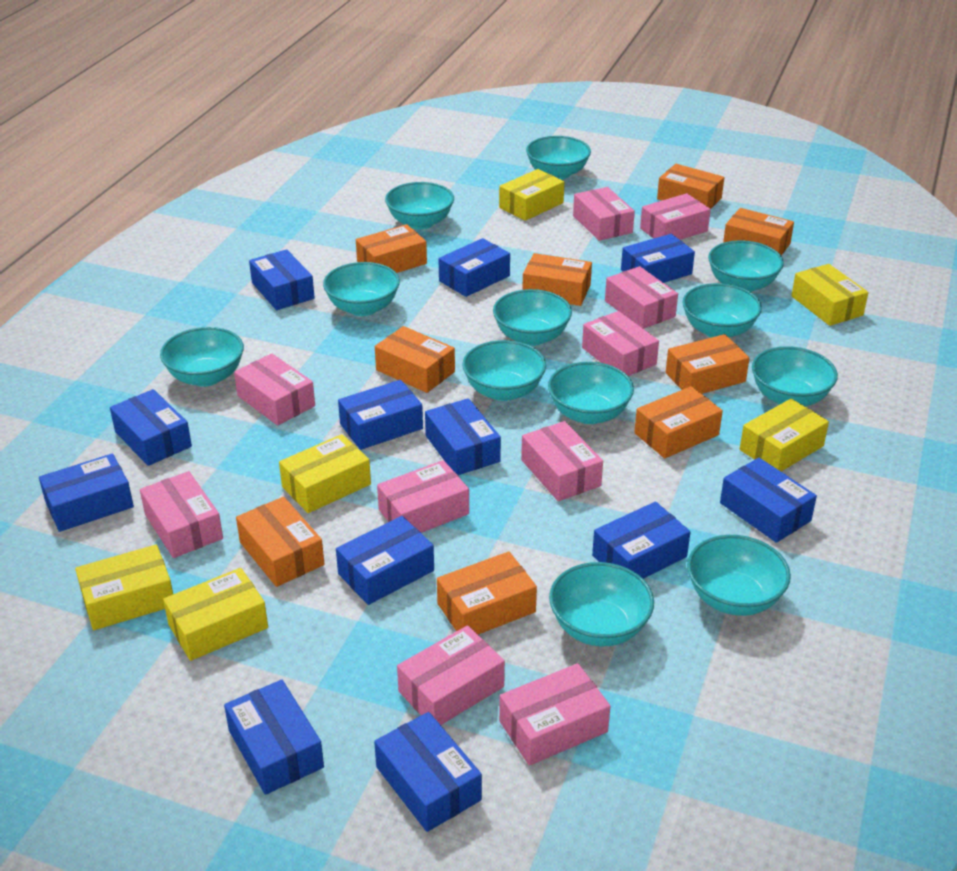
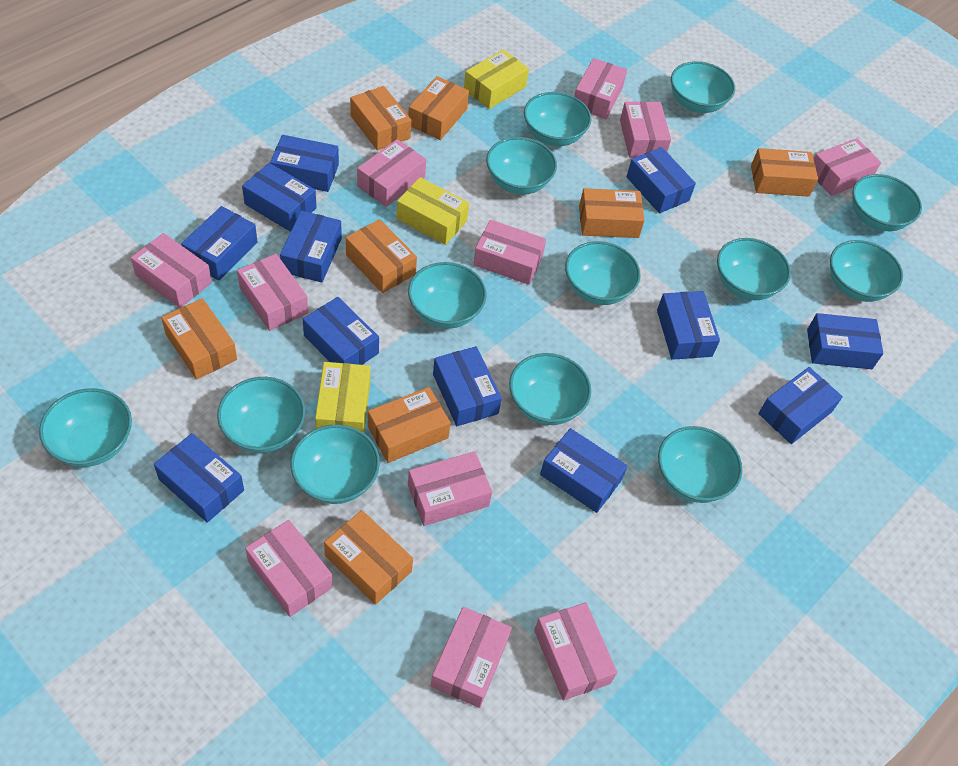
orange box: [236,497,324,587] [356,224,427,273] [375,326,455,393] [437,551,537,634] [522,253,592,306] [634,386,723,458] [657,164,724,209] [666,334,750,394] [723,208,794,255] = 9 -> [161,298,237,380] [324,510,413,605] [346,219,417,293] [350,86,411,150] [368,387,451,463] [408,76,469,140] [579,188,645,238] [751,148,818,197] = 8
pink box: [140,471,223,558] [234,354,315,425] [377,460,469,533] [397,625,505,725] [499,663,610,765] [521,421,603,501] [573,187,635,241] [582,311,659,376] [605,266,678,329] [640,193,711,240] = 10 -> [131,233,212,308] [237,254,308,331] [245,520,333,617] [357,139,426,207] [408,451,492,526] [431,607,512,708] [473,220,546,285] [534,602,617,700] [574,58,627,119] [620,101,671,158] [814,138,881,196] = 11
turquoise bowl: [160,327,244,387] [323,262,400,316] [385,182,454,230] [462,340,546,401] [493,289,572,346] [526,136,591,180] [548,362,634,424] [549,562,654,646] [682,283,762,338] [687,535,791,616] [708,240,784,292] [752,346,838,406] = 12 -> [39,388,132,467] [217,377,305,453] [290,425,380,504] [408,262,486,329] [486,137,557,195] [509,353,591,425] [524,92,591,146] [565,241,641,305] [658,426,742,503] [671,61,735,113] [717,238,791,300] [830,240,903,302] [852,174,922,231] = 13
yellow box: [75,545,173,630] [163,568,268,661] [279,434,371,513] [499,169,564,221] [740,399,829,471] [791,264,868,326] = 6 -> [315,362,370,433] [397,177,469,245] [464,49,529,109] = 3

